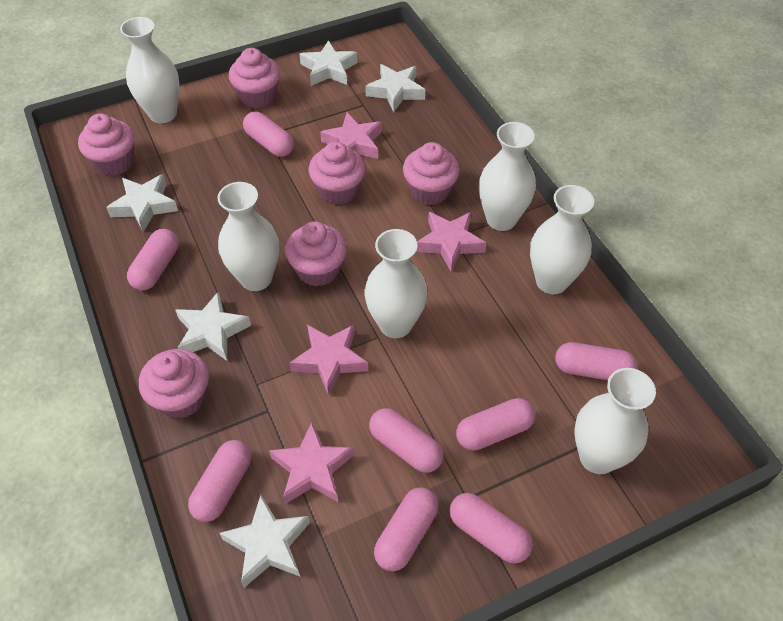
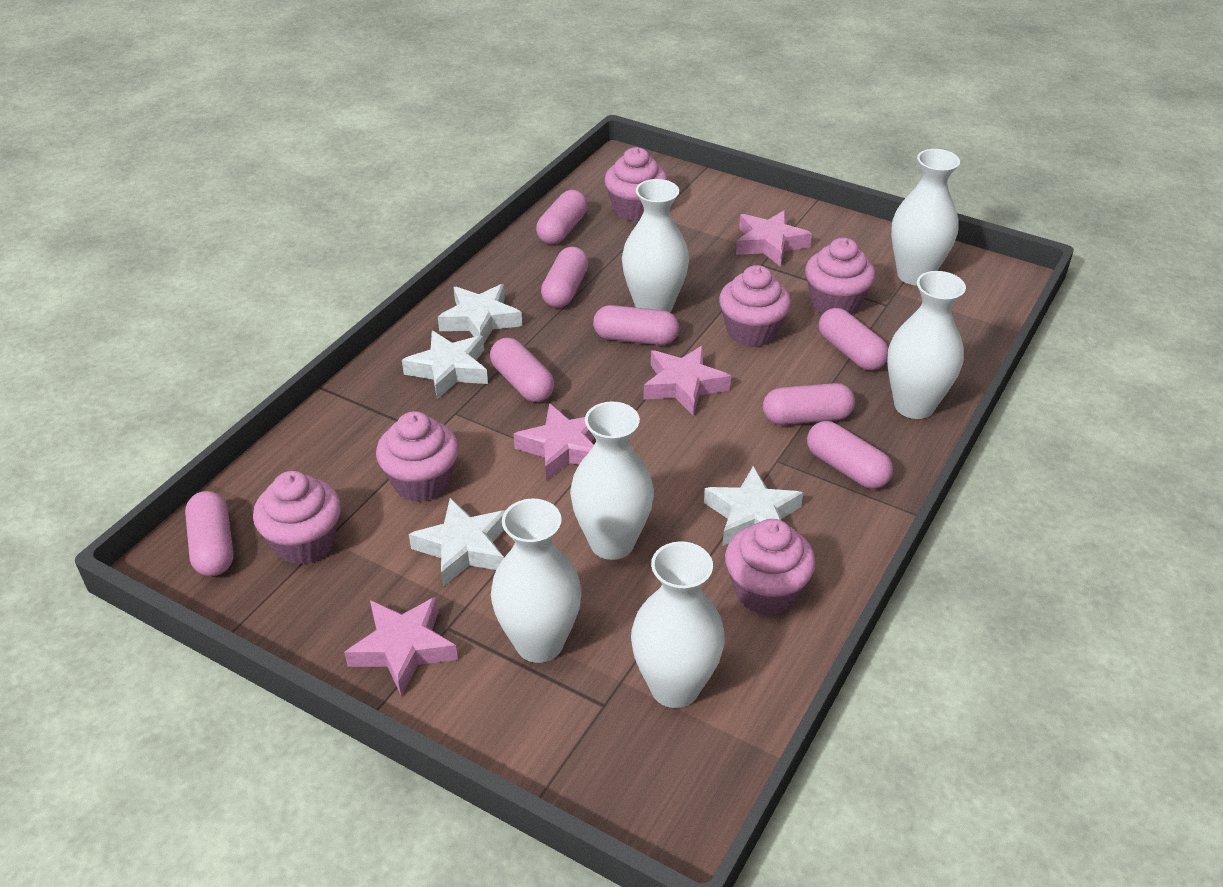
white star: [106,174,178,232] [175,292,251,361] [219,495,310,588] [299,40,358,86] [365,64,425,112] = 5 -> [402,331,488,400] [409,498,505,587] [438,284,522,343] [704,466,803,546] = 4

